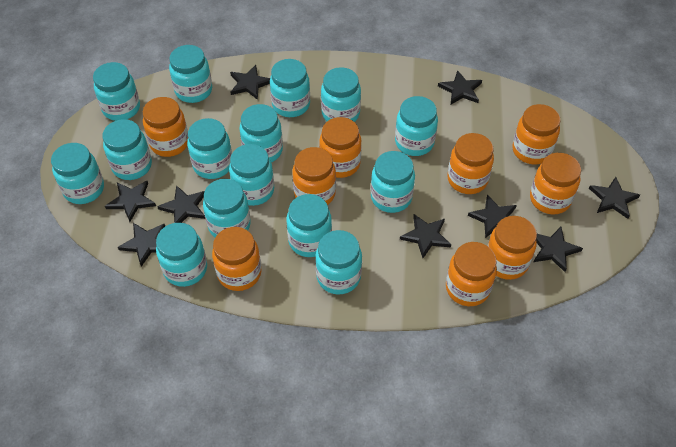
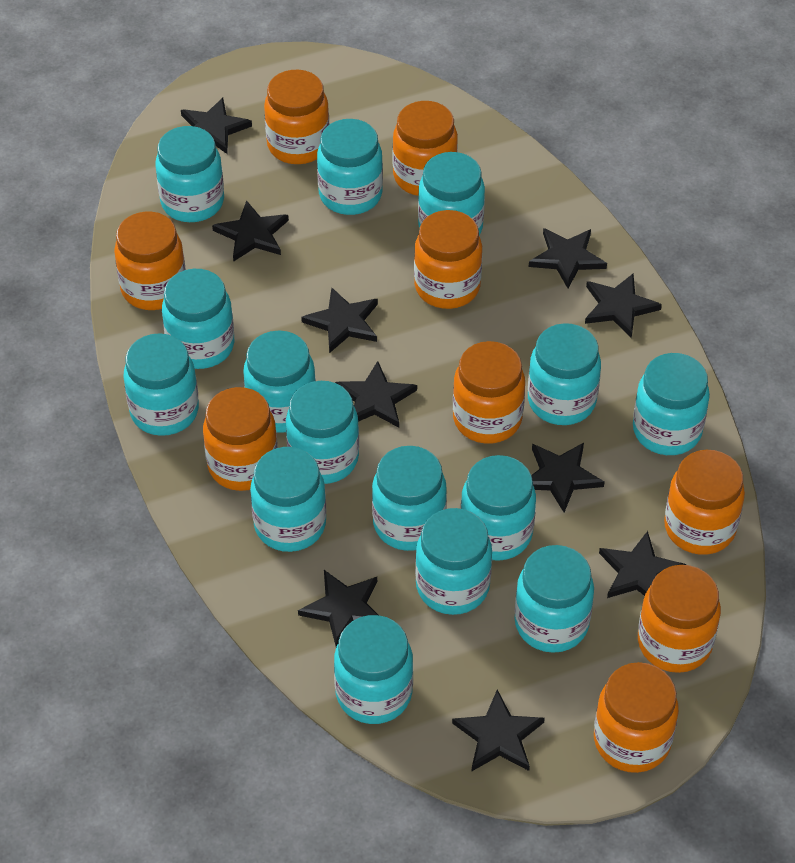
black star: [105,181,156,222] [118,223,165,267] [157,185,205,223] [230,65,270,100] [400,214,451,258] [438,70,482,104] [468,195,517,238] [534,227,583,272] [589,177,640,219] = 9 -> [181,98,252,154] [212,200,289,262] [298,570,378,647] [301,287,378,353] [335,361,417,428] [452,690,545,772] [529,228,607,288] [531,443,605,513] [585,274,662,338] [599,531,686,598] = 10

